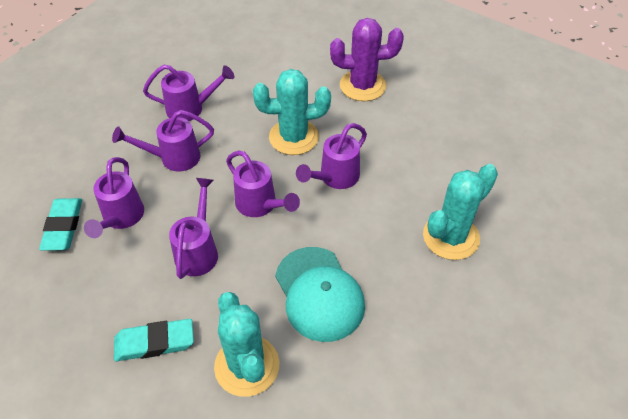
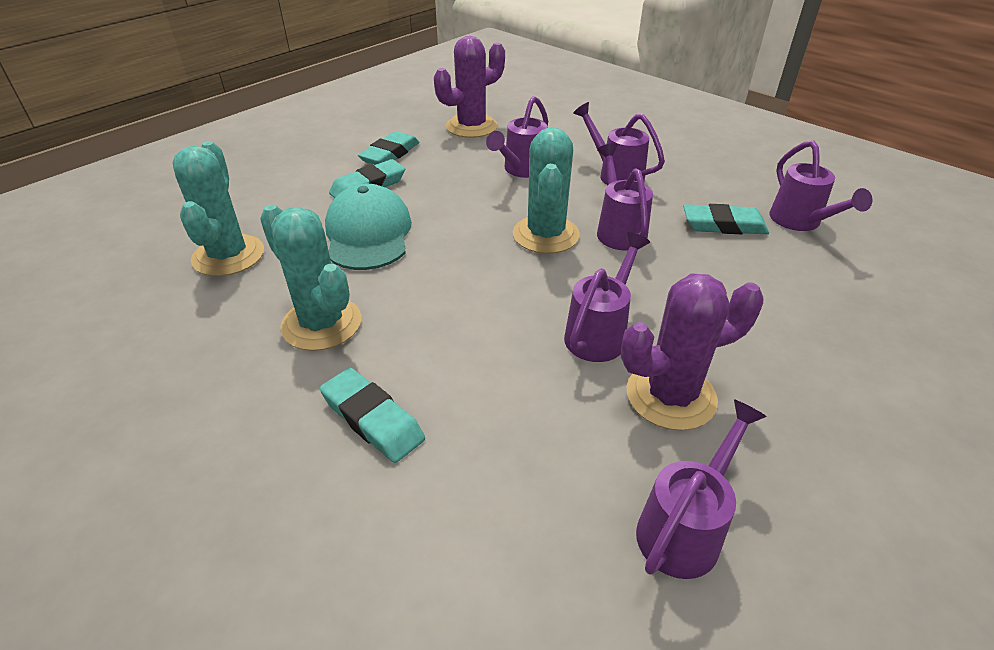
purple cactus: [330,18,404,101] = 1 -> [434,36,505,138] [621,273,764,431] = 2
turquoise eraser: [39,198,82,251] [114,319,194,361] = 2 -> [320,368,425,463] [329,159,405,198] [358,131,420,165] [683,204,769,234] = 4

